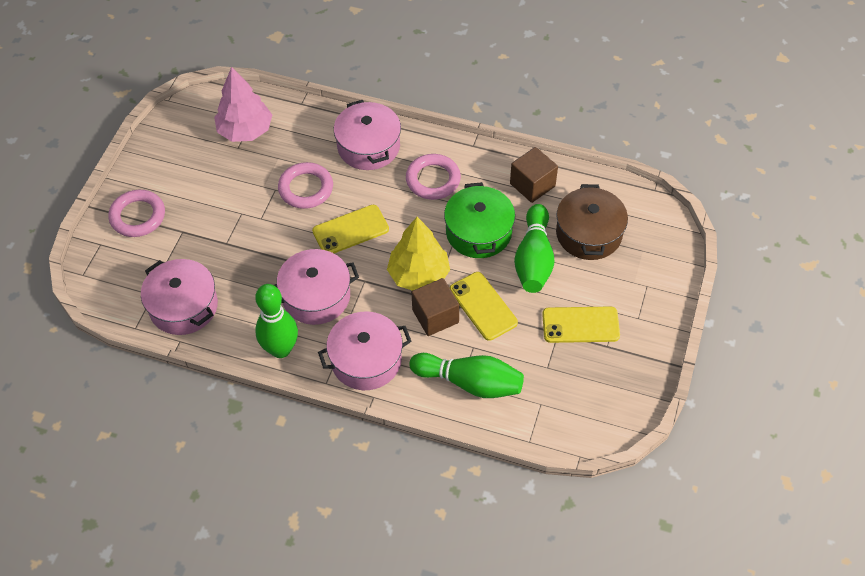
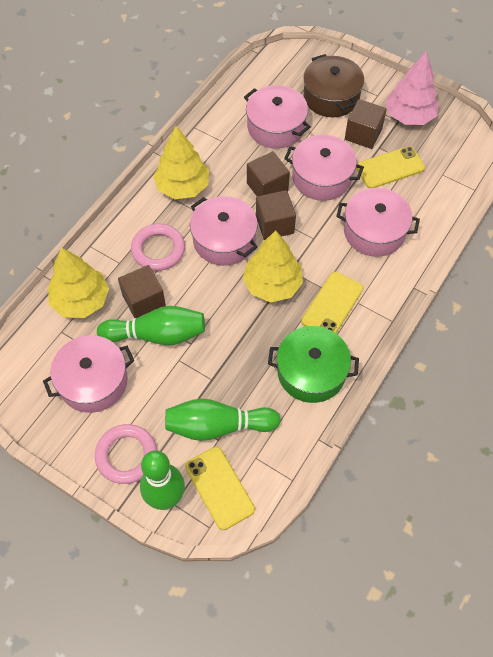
brown cube: [412,278,459,336] [510,147,558,203] = 2 -> [118,265,166,318] [247,151,290,196] [256,190,296,240] [345,99,387,149] = 4
pink pot: [141,259,218,335] [274,249,359,325] [318,311,411,390] [334,100,401,170] = 4 -> [43,335,134,413] [190,196,258,266] [244,85,311,149] [284,135,364,201] [336,188,420,257] = 5
pink ring: [108,190,165,237] [278,162,333,209] [406,154,461,200] = 3 -> [95,424,157,484] [131,224,185,271] = 2
yellow tree: [387,217,450,291] = 1 -> [48,247,109,318] [153,126,209,199] [243,230,303,302] = 3

